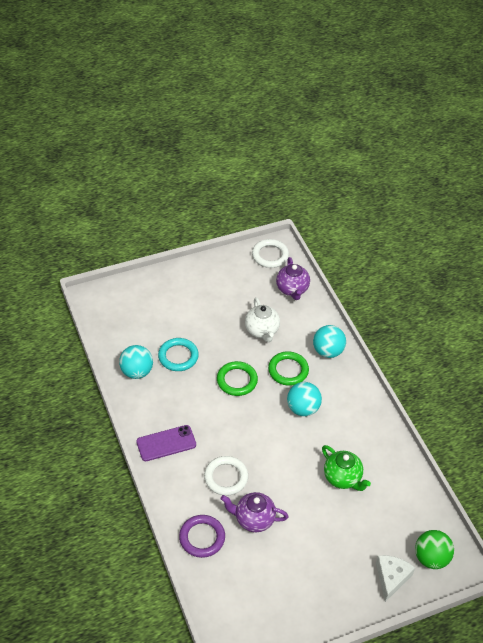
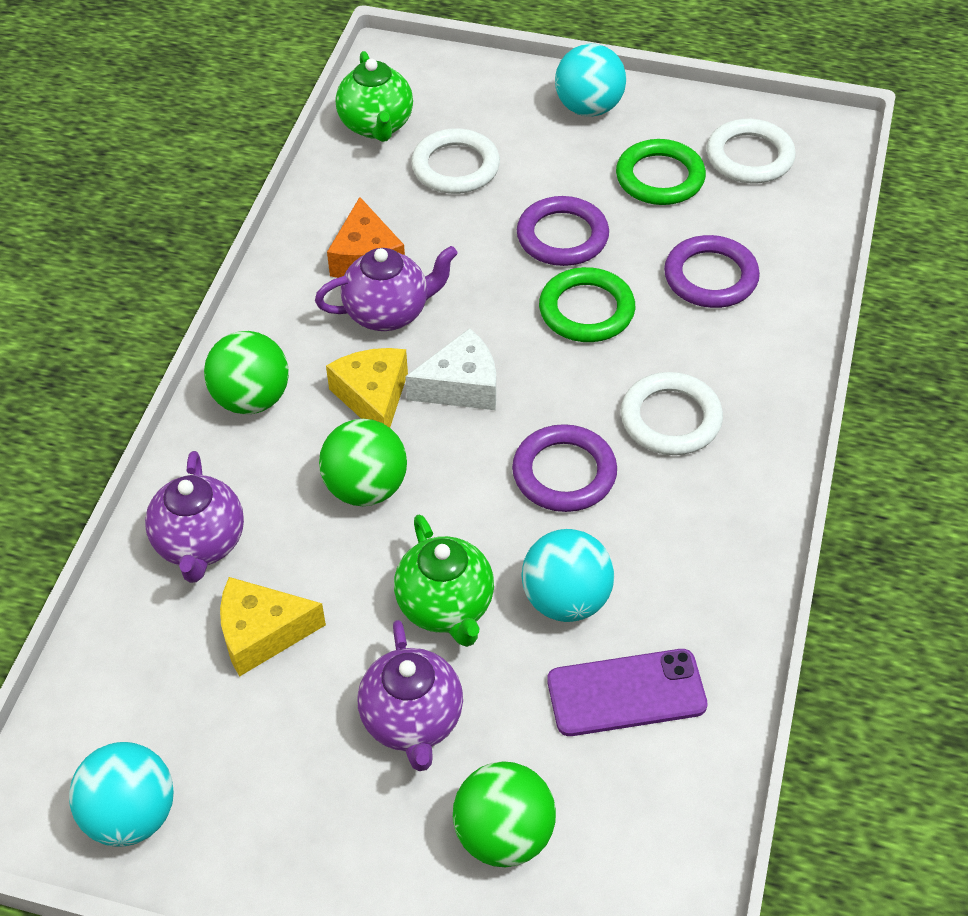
green ball: [415,530,454,569] = 1 -> [204,331,289,414] [319,419,407,506] [453,761,556,867] = 3
green teapot: [322,445,371,491] = 1 -> [336,51,413,142] [394,515,494,647] = 2
orange cheese: none = 0 -> [327,197,405,278] = 1
purple ring: [179,515,225,558] = 1 -> [512,424,617,512] [517,196,609,266] [664,235,760,308] = 3
purple teapot: [221,492,289,532] [276,257,310,300] = 2 -> [145,451,244,583] [315,246,458,331] [358,620,463,771] = 3
turquoise ring: [158,338,199,371] = 1 -> none = 0
white ring: [204,456,248,496] [252,239,289,268] = 2 -> [411,128,500,194] [621,372,723,455] [706,119,796,183] = 3
white teapot: [245,298,280,342] = 1 -> none = 0
yellow cheese: none = 0 -> [220,577,326,677] [326,348,408,428] = 2

